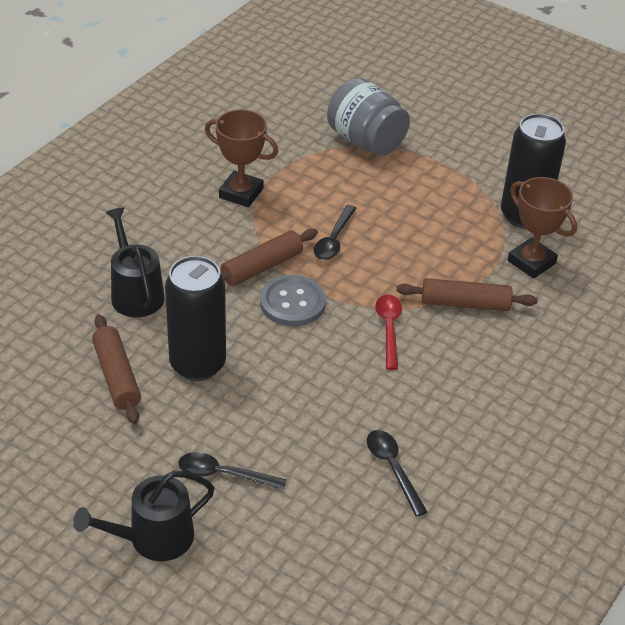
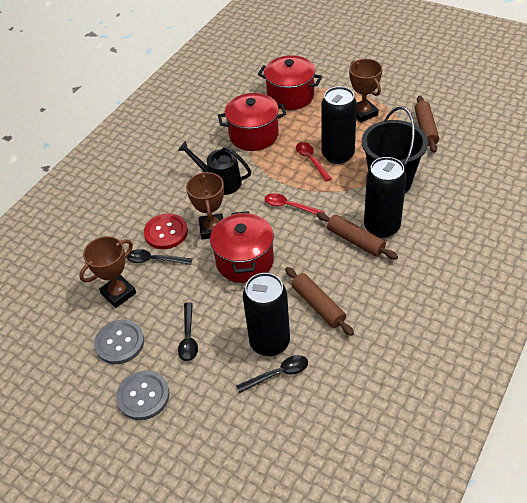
black bucket: none = 0 -> [362,107,428,193] = 1
black can: [165,256,226,381] [501,114,566,229] = 2 -> [243,273,290,356] [321,87,357,164] [364,157,407,238] = 3
black watering can: [73,470,215,561] [106,207,165,317] = 2 -> [178,141,251,195] = 1
brown trophy: [205,109,278,207] [508,177,577,279] = 2 -> [79,236,136,308] [186,171,224,240] [349,59,382,123] = 3
grey button: [260,275,326,326] = 1 -> [94,320,144,364] [116,371,170,420] = 2
grey jar: [327,78,410,156] = 1 -> none = 0
red button: none = 0 -> [144,213,188,249] = 1
red pot: none = 0 -> [210,211,274,283] [218,93,286,151] [258,56,322,110] = 3
red spoon: [375,294,402,370] = 1 -> [265,193,325,215] [296,142,332,181] = 2

